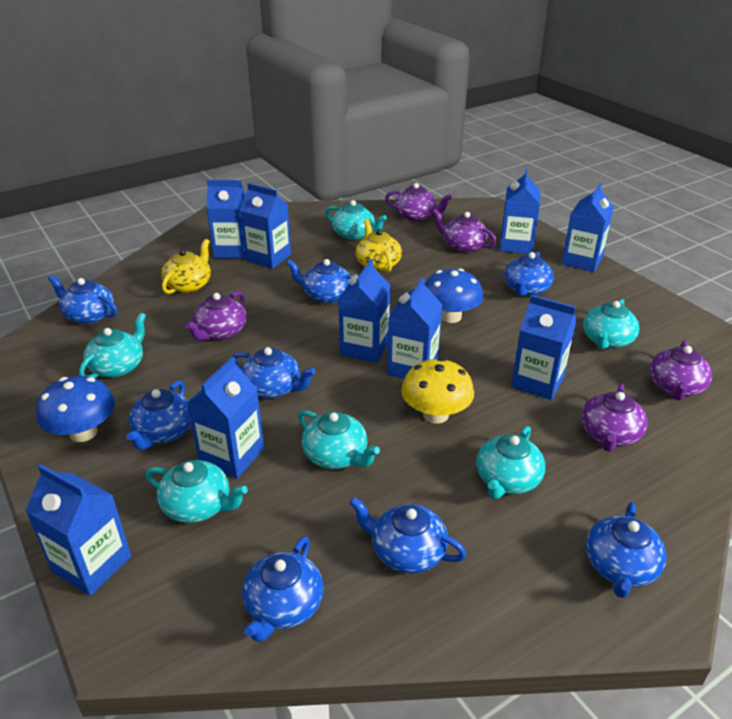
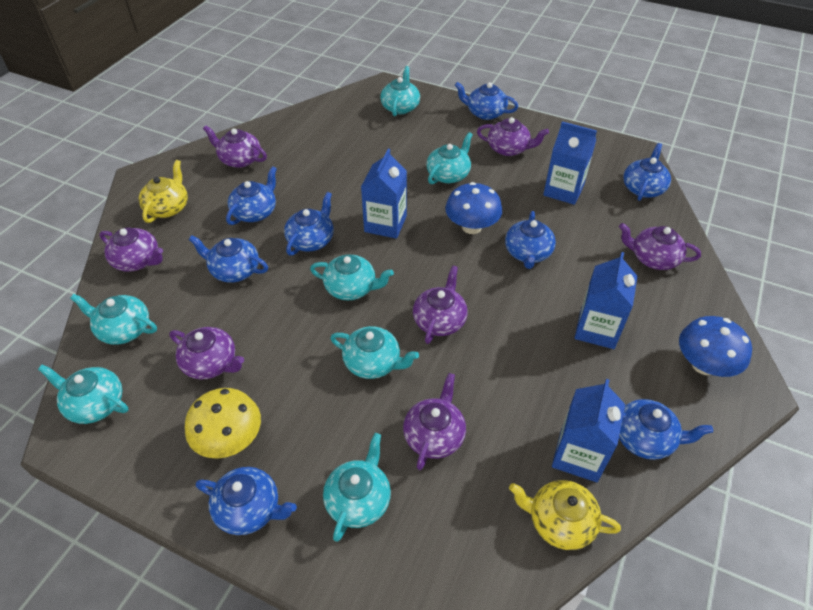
blue carton: [25,464,131,596] [187,357,264,478] [206,180,246,259] [240,183,291,269] [338,259,391,363] [387,277,442,379] [500,169,541,254] [511,295,577,400] [562,183,614,272] = 9 -> [361,149,407,239] [543,121,597,205] [552,379,625,482] [575,252,637,349] = 4
purple teapot: [185,291,247,341] [385,183,452,222] [432,209,497,252] [581,384,648,452] [649,340,712,401] = 5 -> [100,228,163,272] [169,327,244,379] [203,126,267,168] [403,373,466,470] [413,266,468,344] [477,117,549,156] [619,223,701,270] = 7
turquoise teapot: [79,313,146,378] [145,460,248,523] [298,410,380,469] [325,200,387,240] [476,426,545,499] [583,299,640,349] = 6 -> [38,364,128,424] [70,294,157,345] [310,255,394,300] [323,433,391,542] [330,326,419,379] [380,66,420,117] [426,132,473,184] = 7

